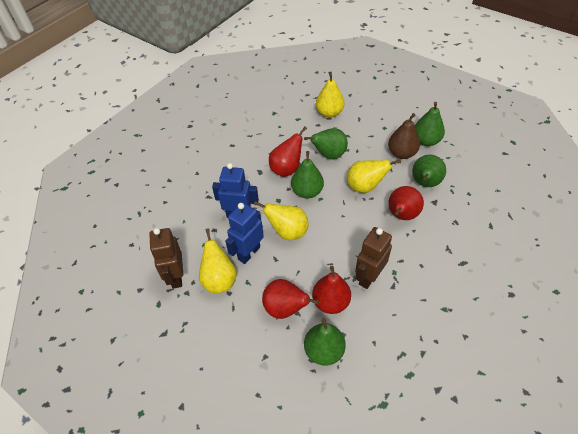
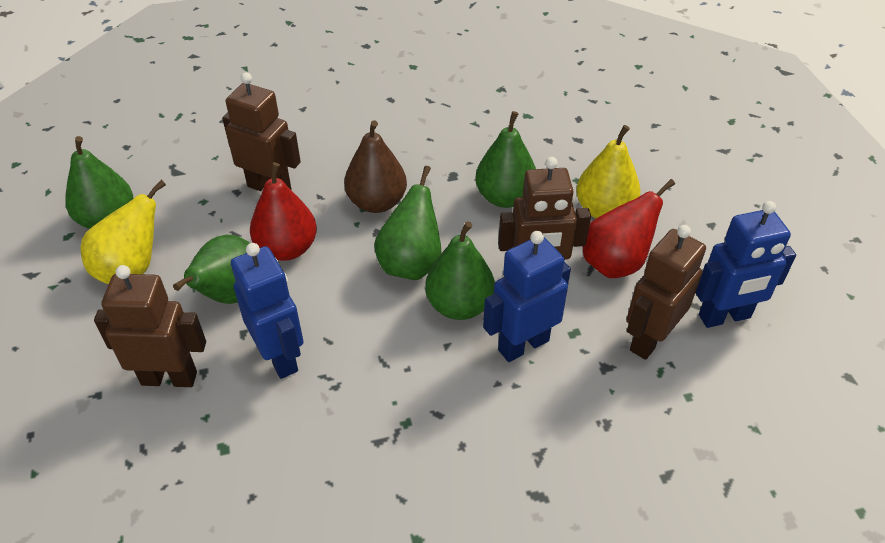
blue robot: [212,163,259,218] [225,203,264,264] = 2 -> [231,243,304,379] [483,231,571,362] [696,201,796,328] = 3
brown robot: [149,228,183,289] [355,227,392,289] = 2 -> [94,265,206,387] [222,73,301,191] [498,157,591,262] [627,225,706,360] = 4
red pear: [262,279,319,319] [269,127,307,177] [312,266,351,314] [388,186,424,220] = 4 -> [250,162,317,261] [583,179,675,278] = 2
yellow pear: [199,229,237,294] [254,201,309,240] [316,72,344,118] [347,160,401,193] = 4 -> [80,180,166,284] [576,125,641,218] = 2

